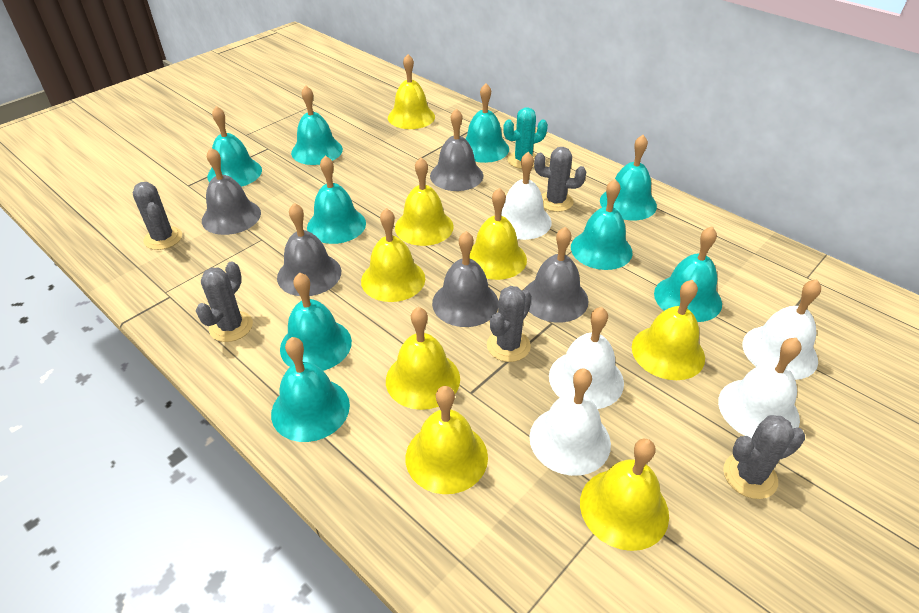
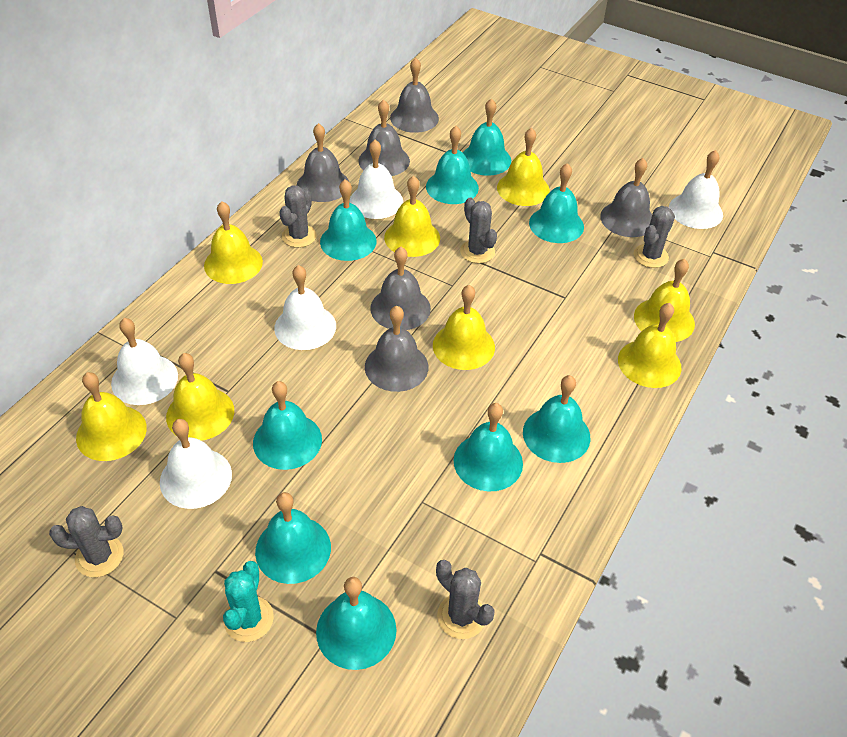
grey bell: [202,148,261,235] [277,203,341,296] [430,108,483,191] [432,231,499,327] [524,227,589,323] = 5 -> [297,123,349,202] [358,99,410,176] [365,306,428,392] [370,247,431,330] [390,58,439,133] [600,158,652,237] = 6

